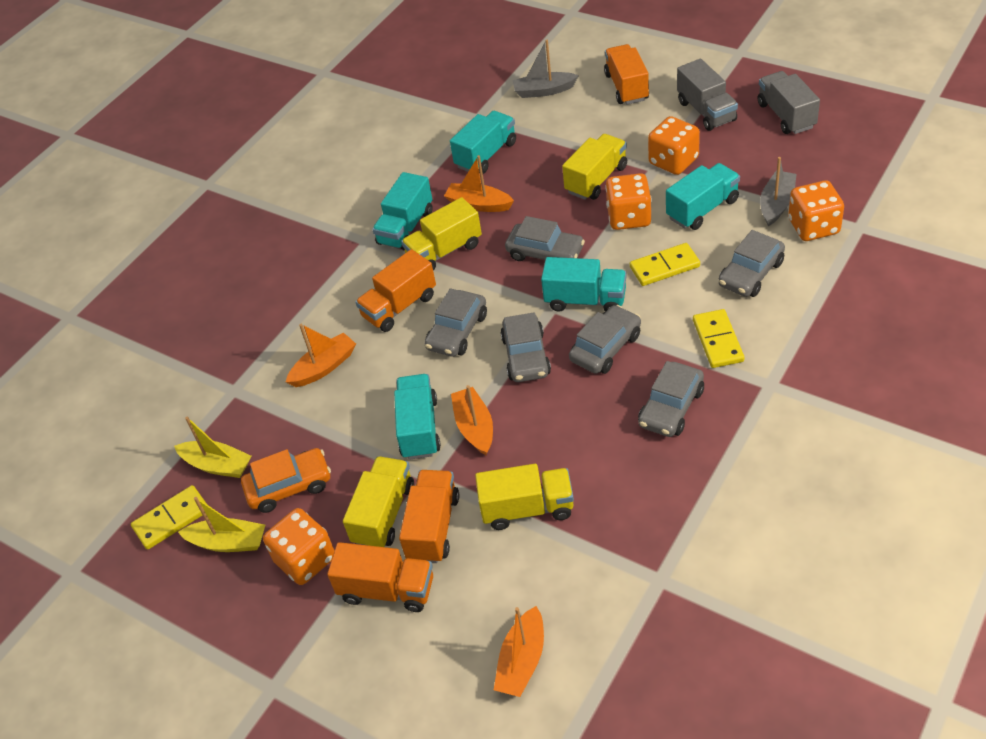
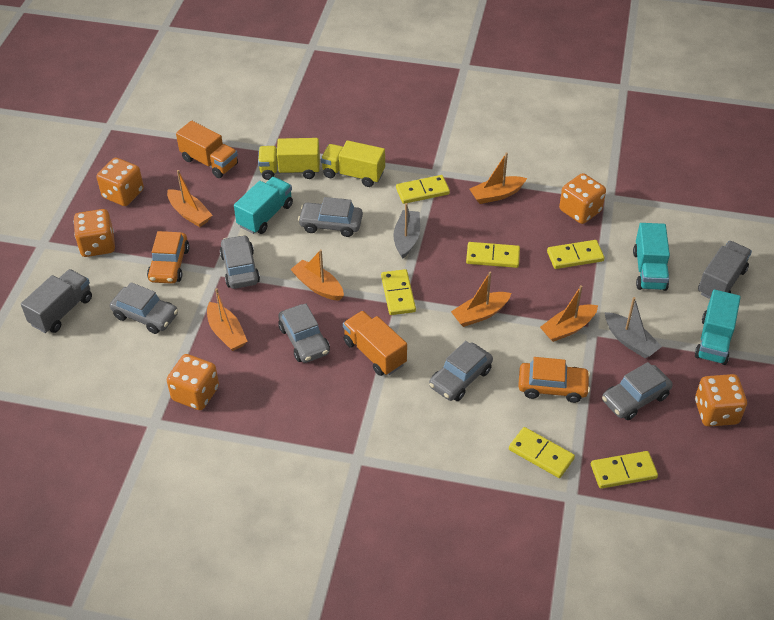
orange boat: [286,324,356,387] [444,155,514,212] [451,385,493,455] [494,606,544,697] = 4 -> [167,170,213,227] [207,288,248,351] [290,250,344,301] [451,272,511,327] [470,153,527,204] [540,285,598,342] = 6
orange car: [241,448,331,513] = 1 -> [147,231,190,284] [518,357,590,403] = 2
orange dice: [263,508,335,585] [605,173,651,230] [648,116,700,175] [788,180,844,241] = 4 -> [73,209,115,257] [97,158,144,206] [167,354,219,410] [559,173,606,224] [695,374,747,427] = 5
orange truck: [327,542,433,612] [355,249,436,332] [399,470,459,563] [604,44,649,105] = 4 -> [176,121,238,178] [343,311,407,376] = 2
turquoise truck: [372,172,433,250] [394,374,441,460] [450,111,516,174] [541,257,627,312] [666,163,740,230] = 5 -> [234,177,293,234] [633,223,670,291] [695,290,741,365] = 3
yellow boat: [174,417,251,478] [178,497,265,552] = 2 -> none = 0
yellow domino: [131,485,207,550] [630,243,700,286] [693,309,745,368] = 3 -> [381,269,416,315] [396,175,450,204] [466,242,520,268] [509,427,575,478] [547,240,605,269] [591,451,658,489] = 6
yellow truck: [343,456,414,547] [401,197,482,271] [475,464,574,530] [562,134,627,200] = 4 -> [258,138,320,180] [321,140,385,187] = 2

